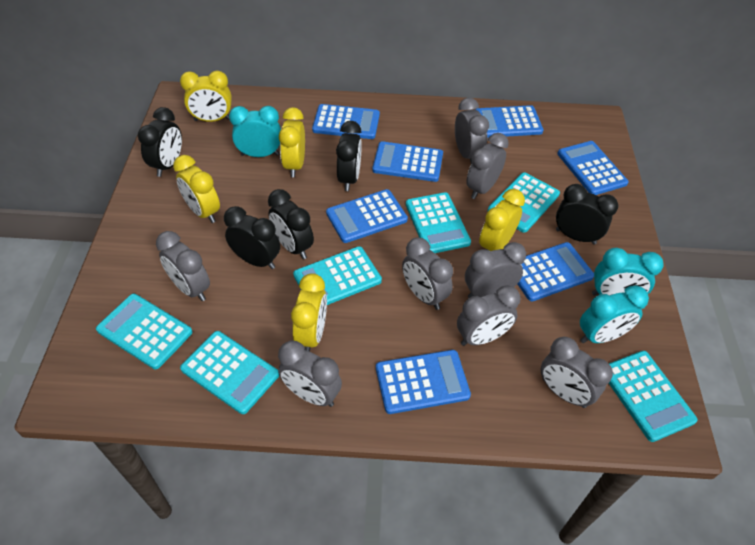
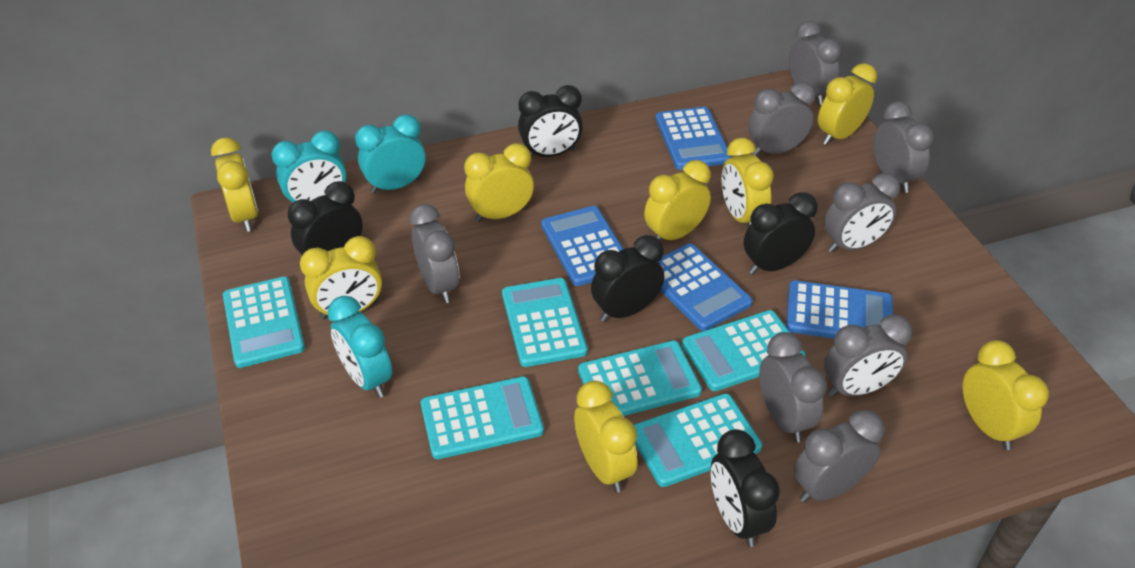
blue calculator: [312,104,380,139] [326,189,408,243] [372,141,443,182] [376,350,471,414] [475,105,543,138] [518,242,594,301] [557,141,629,195] = 7 -> [541,206,623,286] [656,107,732,170] [658,244,753,331] [786,280,893,339] = 4
yellow clock: [173,155,220,223] [180,71,232,122] [279,107,305,177] [291,273,327,352] [479,189,525,251] = 5 -> [211,137,258,232] [300,236,382,319] [464,143,534,222] [574,380,637,493] [644,160,711,241] [721,138,774,228] [818,63,877,145] [962,340,1049,450] = 8

